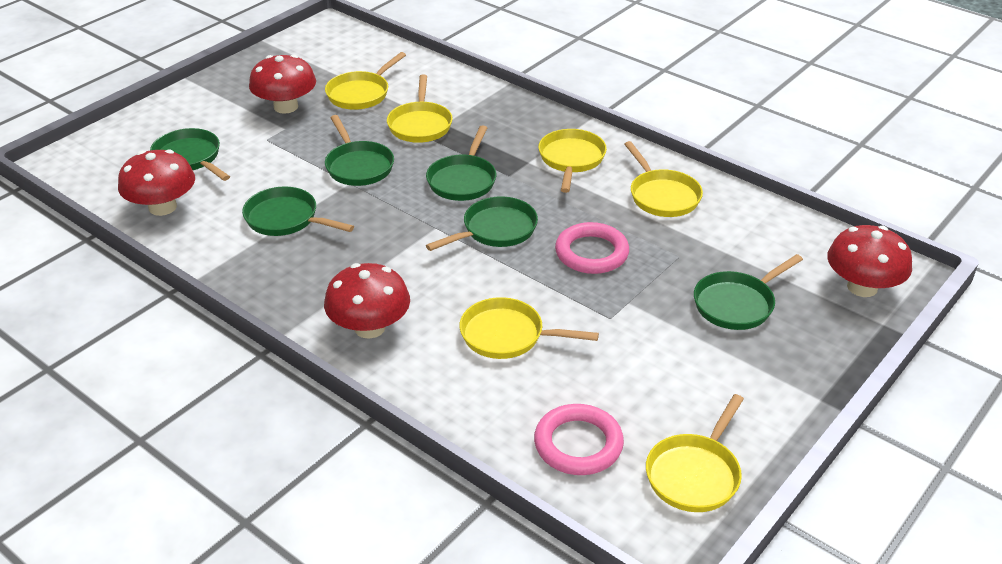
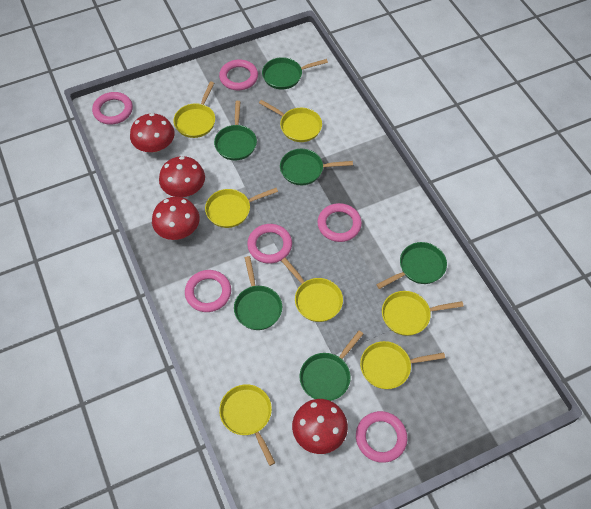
pink ring: [534,404,624,475] [555,222,629,274] = 2 -> [92,92,133,125] [185,270,231,312] [219,59,258,90] [247,224,292,264] [317,203,362,242] [356,411,407,463] = 6
yellow pan: [325,52,406,110] [387,74,453,143] [460,297,599,359] [538,129,607,193] [624,141,703,217] [646,394,744,512] = 6 -> [173,82,215,138] [205,188,278,228] [219,384,275,466] [259,100,322,142] [281,258,343,322] [360,341,445,389] [382,291,464,336] = 7

